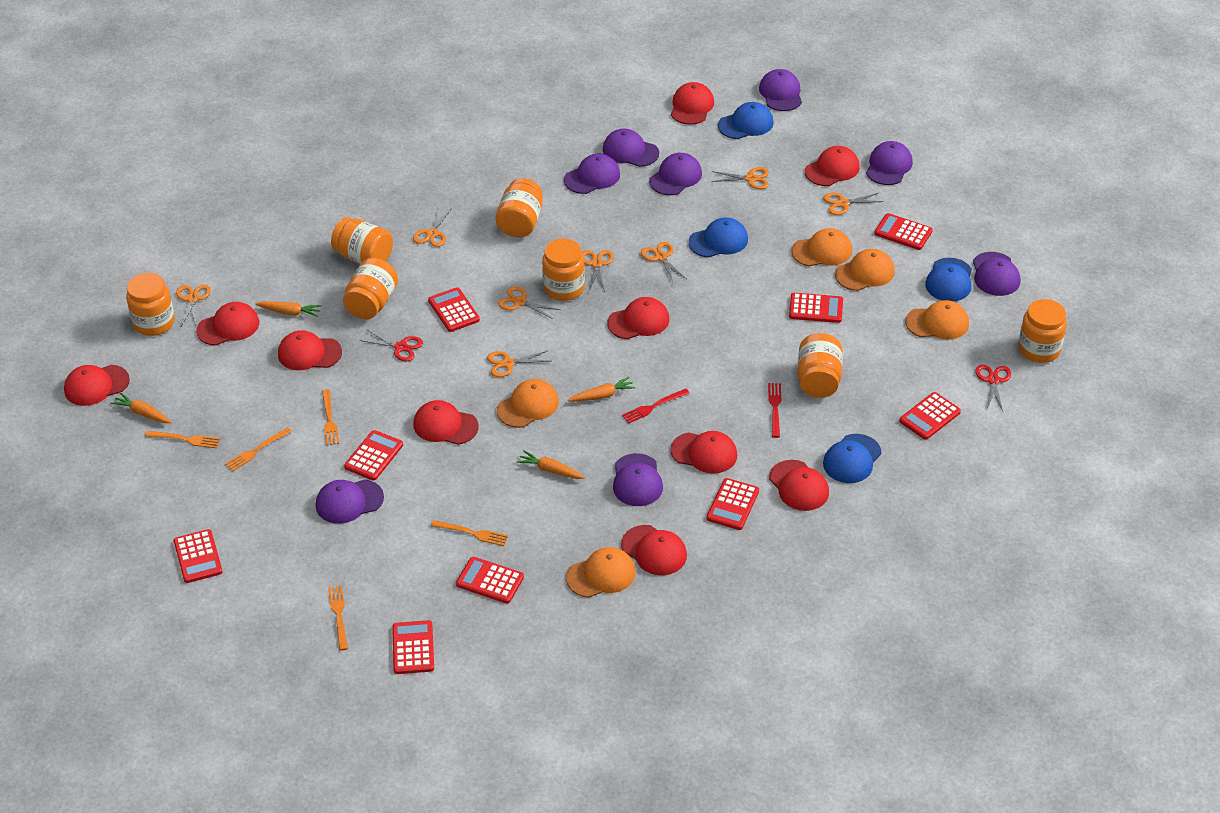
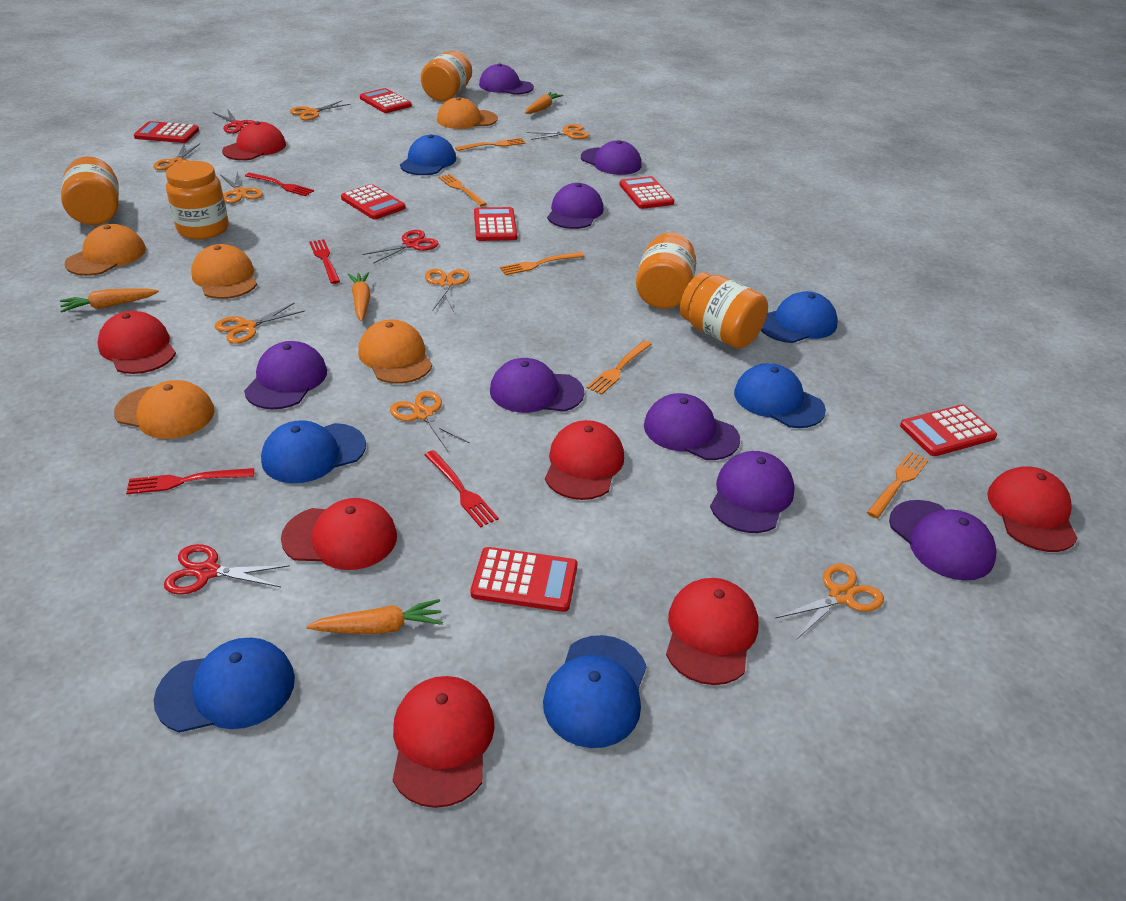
blue cap: [689,217,748,258] [718,102,774,139] [823,434,881,483] [925,258,972,301] = 4 -> [154,638,295,733] [261,420,366,483] [400,134,456,175] [543,635,647,748] [734,363,826,428] [761,291,838,343] = 6
orange jar: [126,273,175,336] [331,217,393,264] [343,258,398,319] [496,178,543,237] [542,239,585,301] [798,333,843,398] [1018,299,1067,363] = 7 -> [61,156,119,225] [166,161,229,239] [421,51,472,101] [636,232,696,309] [680,272,768,348] = 5
red calculator: [174,529,223,583] [344,430,403,480] [392,620,434,674] [428,287,480,332] [456,557,524,603] [706,478,759,530] [789,293,843,323] [874,213,933,250] [899,392,961,440] = 9 -> [134,121,199,143] [341,184,406,219] [360,88,412,113] [471,547,578,612] [474,207,517,241] [619,176,674,209] [900,404,997,456] = 7
red cap: [64,365,130,406] [196,302,259,346] [278,330,342,370] [413,400,479,445] [607,297,669,339] [621,525,687,575] [670,431,737,473] [671,82,714,125] [769,460,829,511] [805,146,860,186] = 10 -> [98,311,176,374] [222,121,286,160] [281,498,397,570] [393,676,495,808] [545,420,624,500] [666,578,758,685] [987,466,1078,552] = 7
red fork: [622,388,689,424] [768,383,781,438] = 2 -> [126,468,254,494] [245,173,314,196] [309,239,340,284] [425,450,499,528] = 4
red scissors: [359,329,423,361] [975,365,1011,411] = 2 -> [164,544,290,595] [214,109,255,133] [362,230,439,264] = 3

